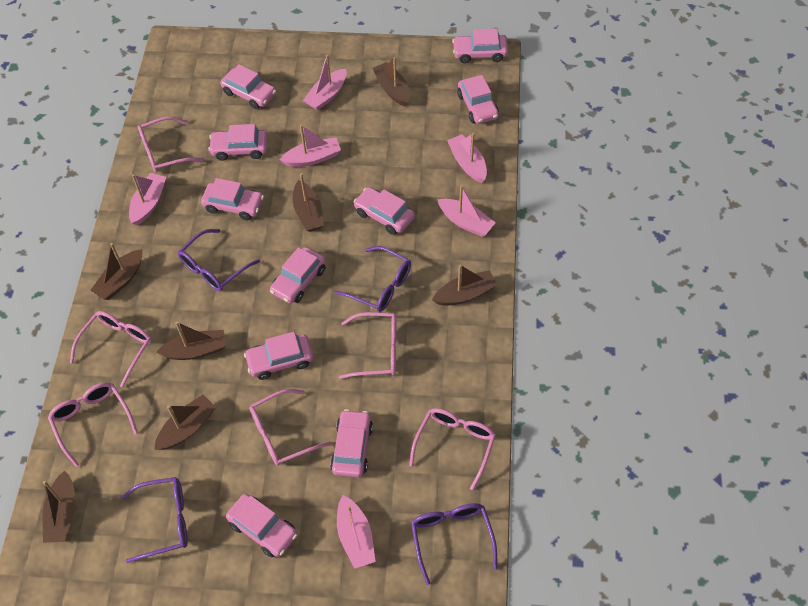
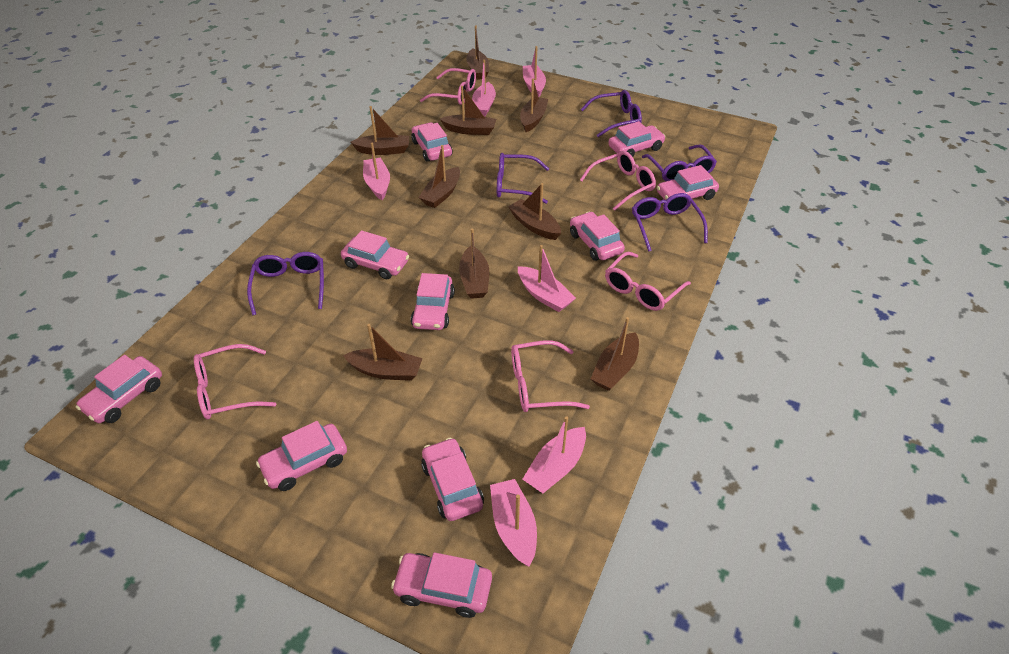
brown boat: [43,470,75,543] [90,243,142,300] [154,395,216,450] [156,322,226,360] [293,173,324,232] [373,57,410,107] [432,264,497,306] = 7 -> [343,324,423,381] [351,106,409,155] [418,145,460,208] [440,86,496,135] [459,228,489,299] [466,25,489,80] [508,183,561,240] [520,79,548,132] [591,317,639,391] = 9
pink glasses: [48,382,138,467] [70,311,152,388] [138,116,204,172] [249,389,331,466] [339,312,396,379] [409,408,496,490] = 6 -> [194,344,276,420] [420,68,476,105] [511,340,590,412] [580,151,656,211] [605,251,691,311] = 5
purple glasses: [121,477,188,563] [178,229,260,291] [334,246,411,312] [411,503,497,585] = 4 -> [247,252,324,315] [497,153,549,204] [581,90,642,137] [632,193,708,252] [642,144,717,181] = 5

